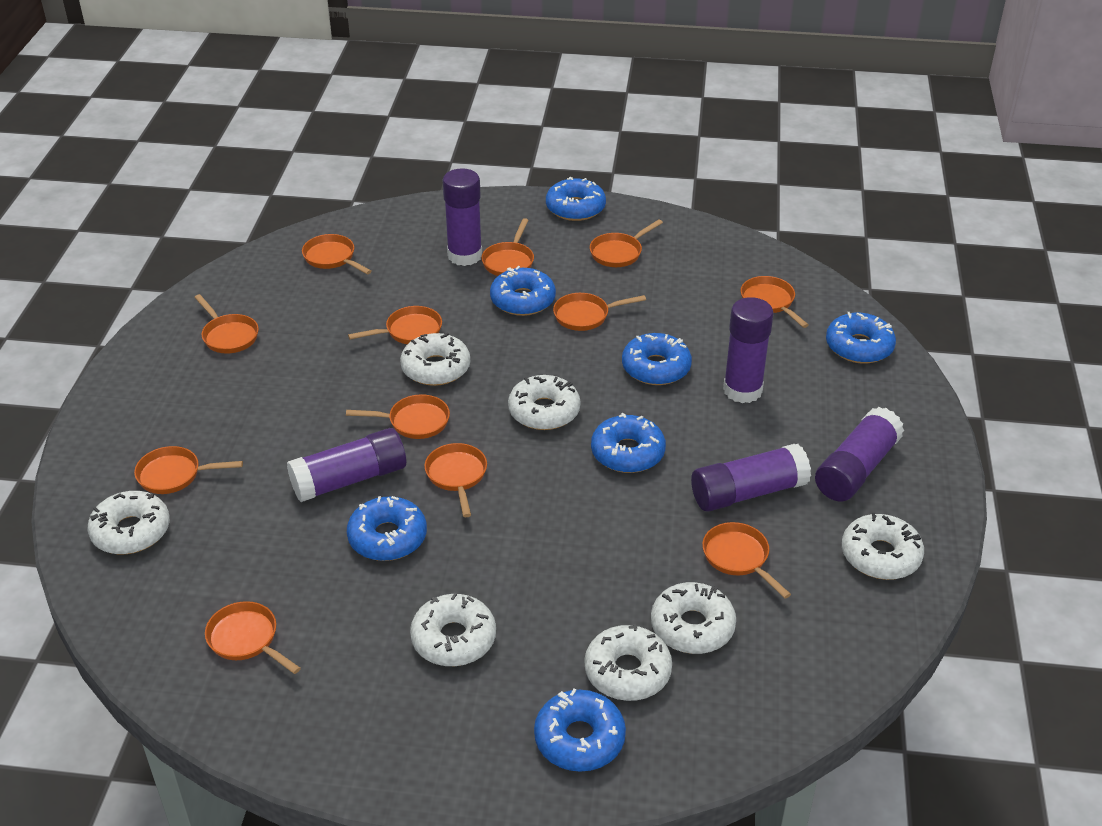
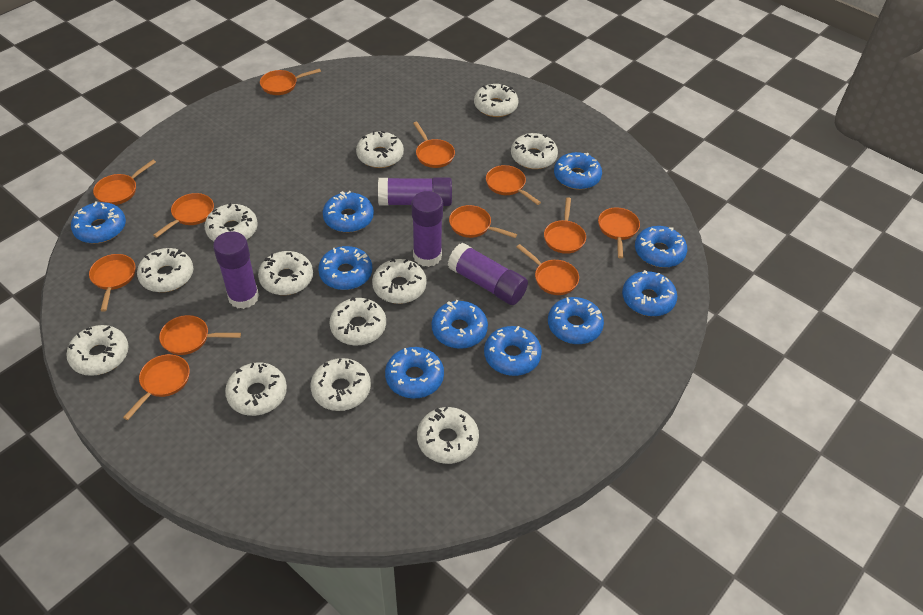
blue donut: [347,496,427,561] [490,266,556,316] [534,689,626,772] [546,177,606,221] [591,413,666,473] [622,333,692,385] [826,312,896,363] = 7 -> [71,201,126,243] [318,246,372,290] [323,191,374,232] [385,347,444,399] [432,300,488,349] [484,326,542,376] [548,297,604,344] [554,152,602,190] [622,270,677,316] [635,226,687,268] = 10
purple glue stick: [287,428,406,502] [443,168,482,266] [691,444,811,512] [723,297,774,403] [815,407,904,502] = 5 -> [213,231,259,309] [378,177,452,206] [412,191,443,267] [448,243,528,305] = 4
white donut: [88,491,170,554] [400,333,470,386] [410,593,496,666] [508,375,580,430] [585,624,672,701] [651,582,736,654] [842,513,924,580] = 7 -> [66,325,129,376] [137,248,193,292] [205,203,258,241] [225,362,287,416] [258,251,313,295] [310,358,371,411] [330,297,386,345] [356,131,404,168] [372,258,427,304] [417,407,479,464] [474,84,518,117] [511,133,558,169] = 12

